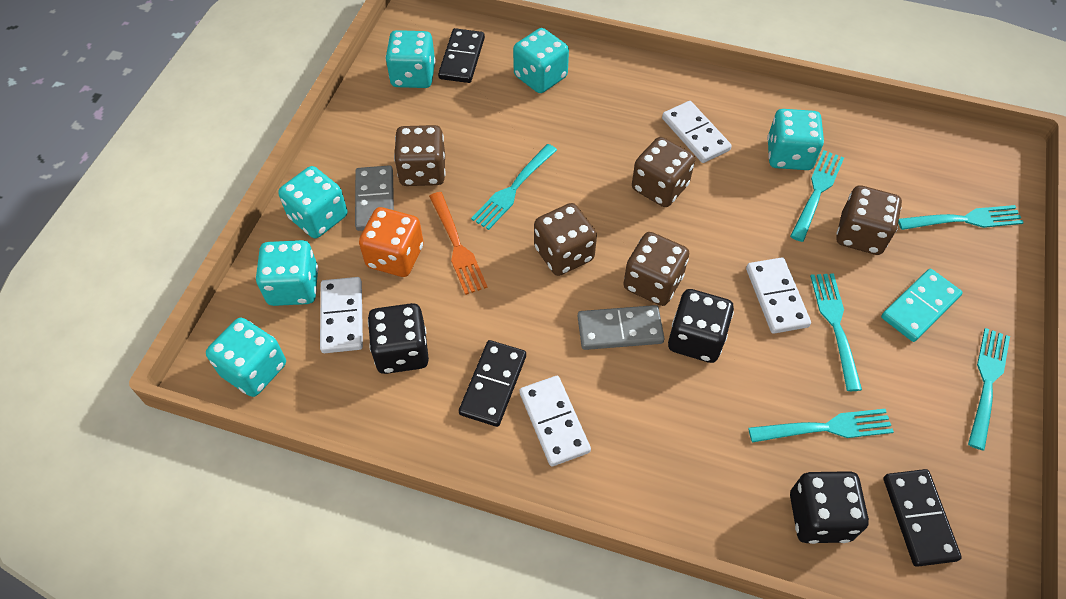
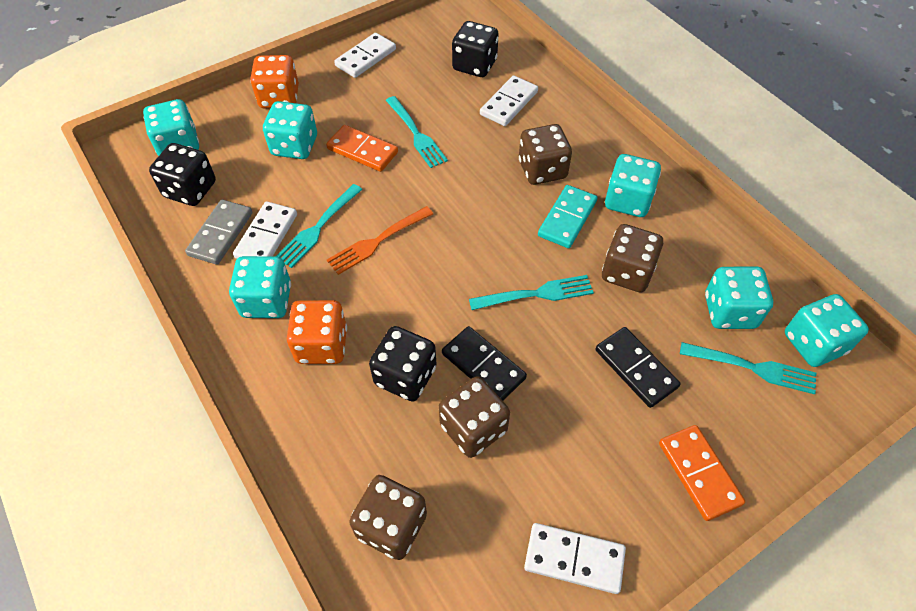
black domino: [438,28,485,83] [459,340,526,427] [883,469,962,567] = 3 -> [442,326,527,401] [596,327,681,408] = 2
brown dice: [394,125,446,186] [534,203,597,276] [623,232,689,306] [632,137,695,207] [836,185,902,255] = 5 -> [349,475,427,560] [439,376,510,458] [519,124,572,185] [602,224,663,292] = 4
grey domino: [355,165,394,231] [577,305,665,350] = 2 -> [185,200,252,265] = 1
orange dice: [359,207,424,277] = 1 -> [250,55,299,108] [287,300,347,364] = 2
orange domino: none = 0 -> [326,125,398,172] [659,425,745,521] = 2
turquoise fork: [471,144,557,230] [748,409,894,443] [790,150,844,242] [810,273,862,391] [898,205,1024,230] [968,328,1010,450] = 6 -> [276,184,362,268] [386,96,448,168] [469,275,594,310] [680,342,816,394] = 4

